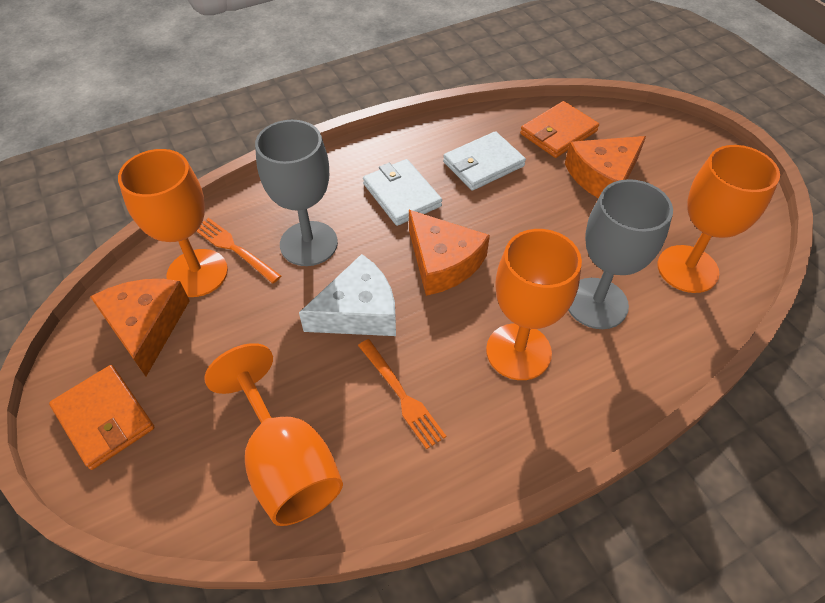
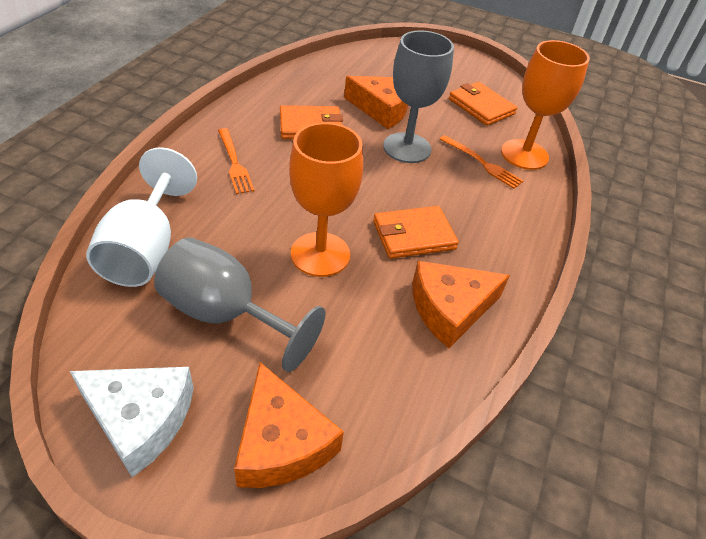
orange goblet: [118,149,228,297] [204,343,343,526] [486,229,582,380] [657,145,780,293] = 4 -> [289,122,363,277] [501,40,590,170] = 2
orange wallet: [49,365,155,470] [520,101,599,158] = 2 -> [280,105,343,139] [373,206,459,259] [449,82,518,126] = 3
white goblet: none = 0 -> [86,147,197,287] = 1
white wallet: [363,159,442,226] [443,131,526,191] = 2 -> none = 0

